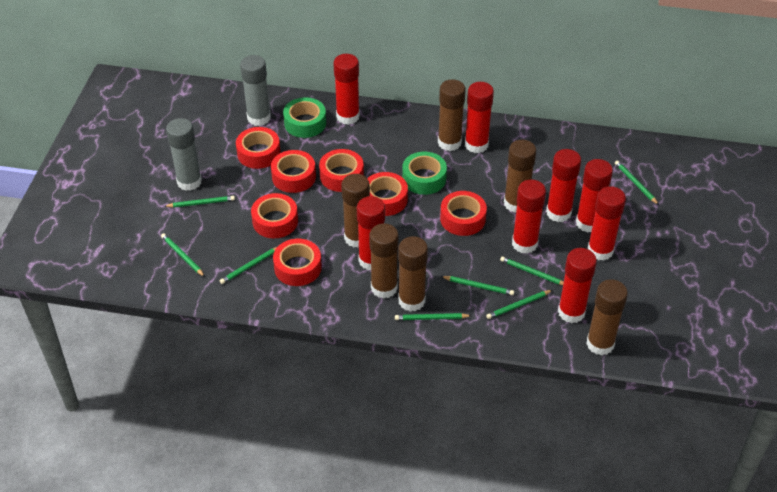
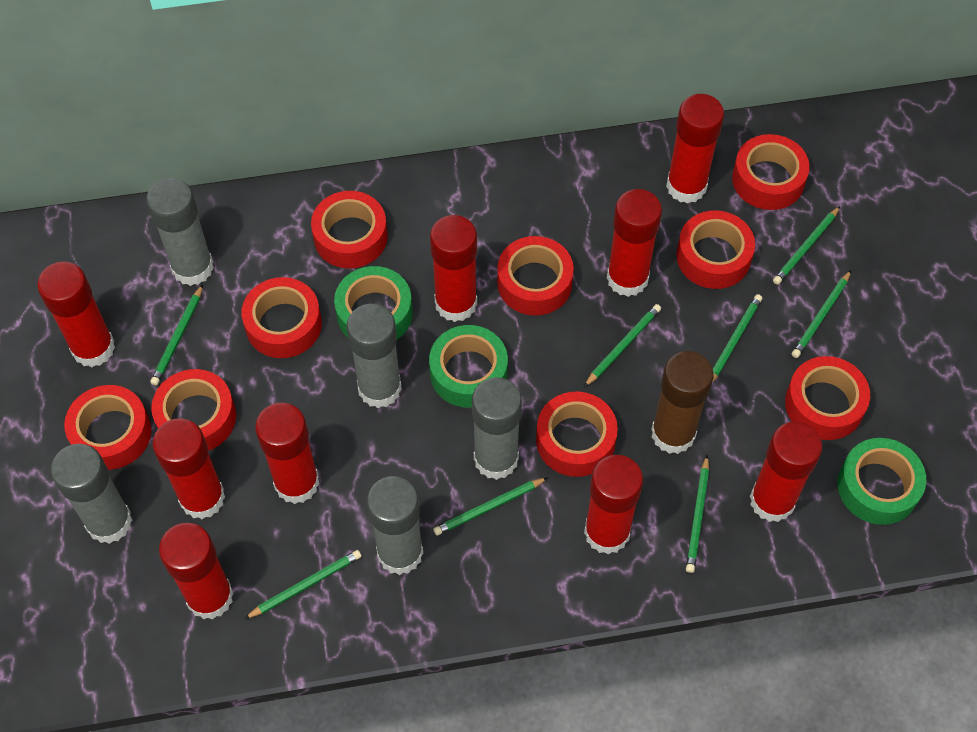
brown glue stick: [341,174,370,248] [369,223,399,299] [398,236,428,312] [438,79,466,151] [504,140,537,213] [586,279,628,355] = 6 -> [651,351,714,454] = 1
green tape: [283,97,326,138] [402,152,447,195] = 2 -> [334,266,413,339] [429,325,508,408] [837,438,926,525] = 3
grey glue stick: [166,118,202,191] [240,55,271,126] = 2 -> [51,444,132,544] [146,178,214,286] [346,304,402,408] [367,476,423,575] [472,377,522,480] = 5
red glue stick: [333,54,360,125] [357,196,385,270] [465,82,494,153] [512,180,546,254] [546,149,581,222] [558,248,597,323] [576,159,613,232] [587,186,626,261] = 8 -> [37,261,115,367] [152,418,225,519] [159,523,233,620] [255,402,319,504] [430,215,477,322] [584,455,643,554] [607,189,662,297] [666,94,724,203] [750,421,822,522] = 9
red tape: [236,127,280,169] [251,193,298,239] [271,150,316,193] [273,239,322,286] [319,149,364,192] [367,172,408,216] [440,191,487,236] = 7 -> [64,385,152,470] [151,369,236,451] [242,277,322,358] [311,191,388,268] [497,236,574,316] [536,392,618,477] [676,210,755,289] [732,134,810,210] [785,356,870,440] = 9

